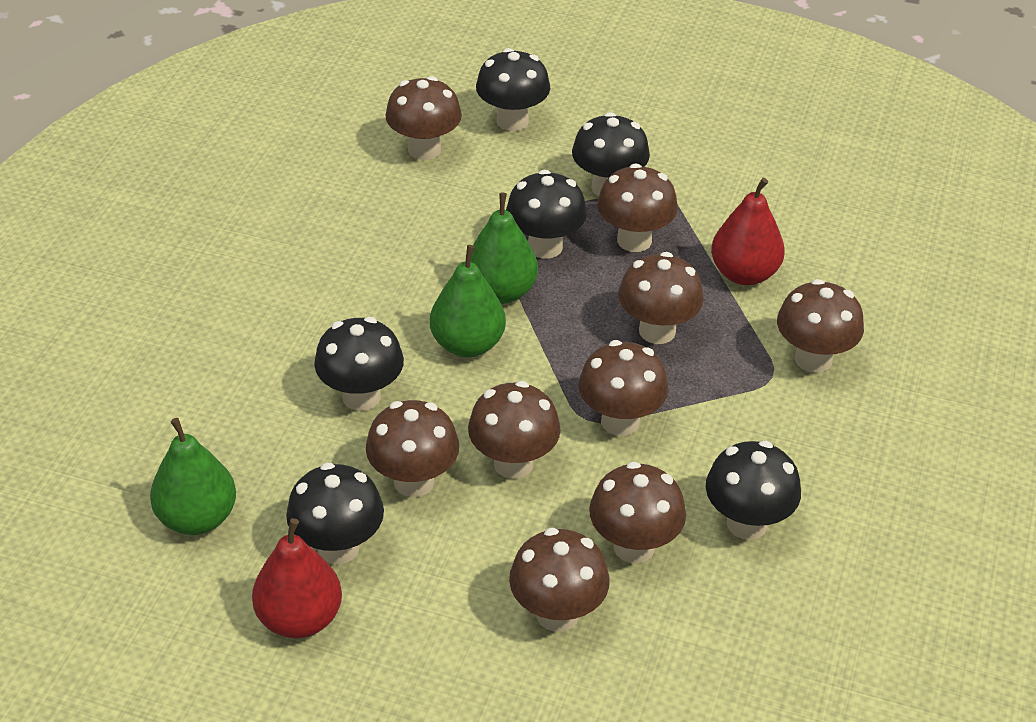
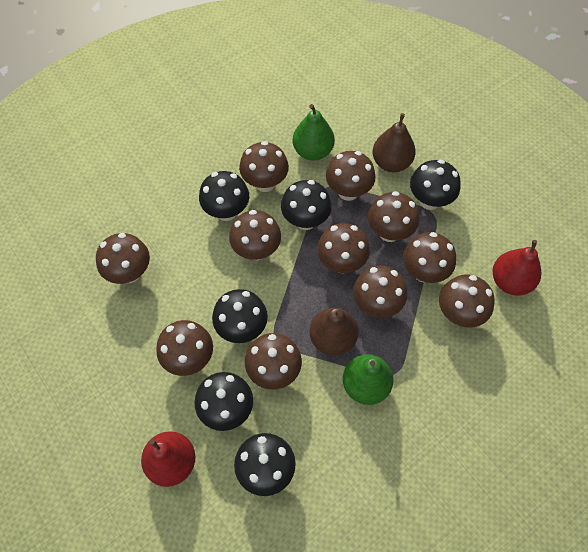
brown mushroom: [366,400,459,497] [386,76,462,160] [468,381,561,479] [509,528,610,632] [578,340,669,436] [589,461,686,563] [597,163,678,252] [618,252,704,344] [777,279,864,373] = 9 -> [96,233,150,284] [156,320,213,376] [229,210,281,260] [239,141,289,192] [245,333,302,390] [317,223,370,273] [326,151,375,201] [353,265,407,318] [368,191,419,242] [403,232,456,283] [439,275,495,328] = 11
brown pear: none = 0 -> [309,307,358,356] [373,113,416,172] = 2
green pear: [150,418,236,535] [430,245,506,357] [465,193,538,304] = 3 -> [293,104,335,161] [343,354,394,405] = 2

